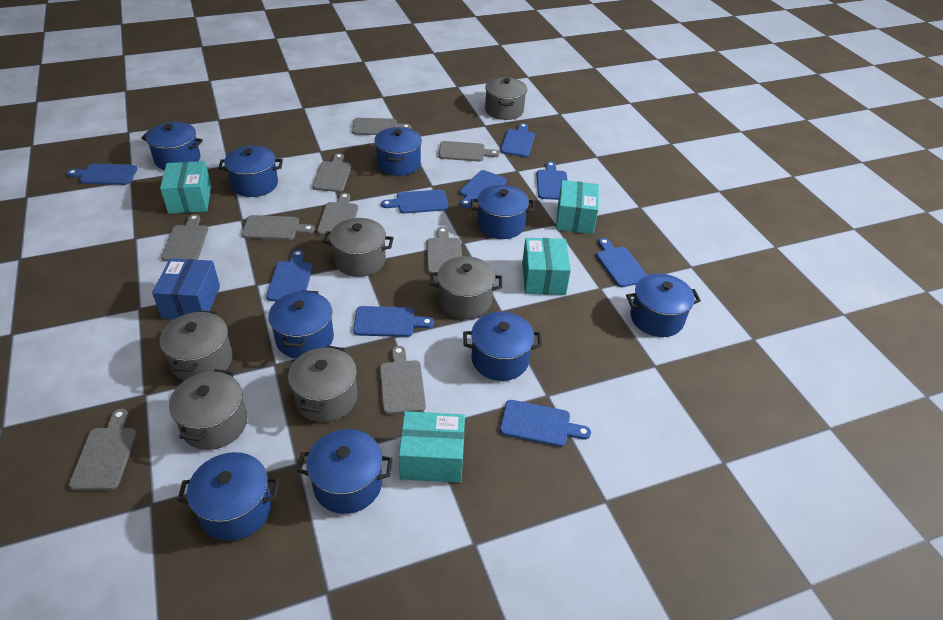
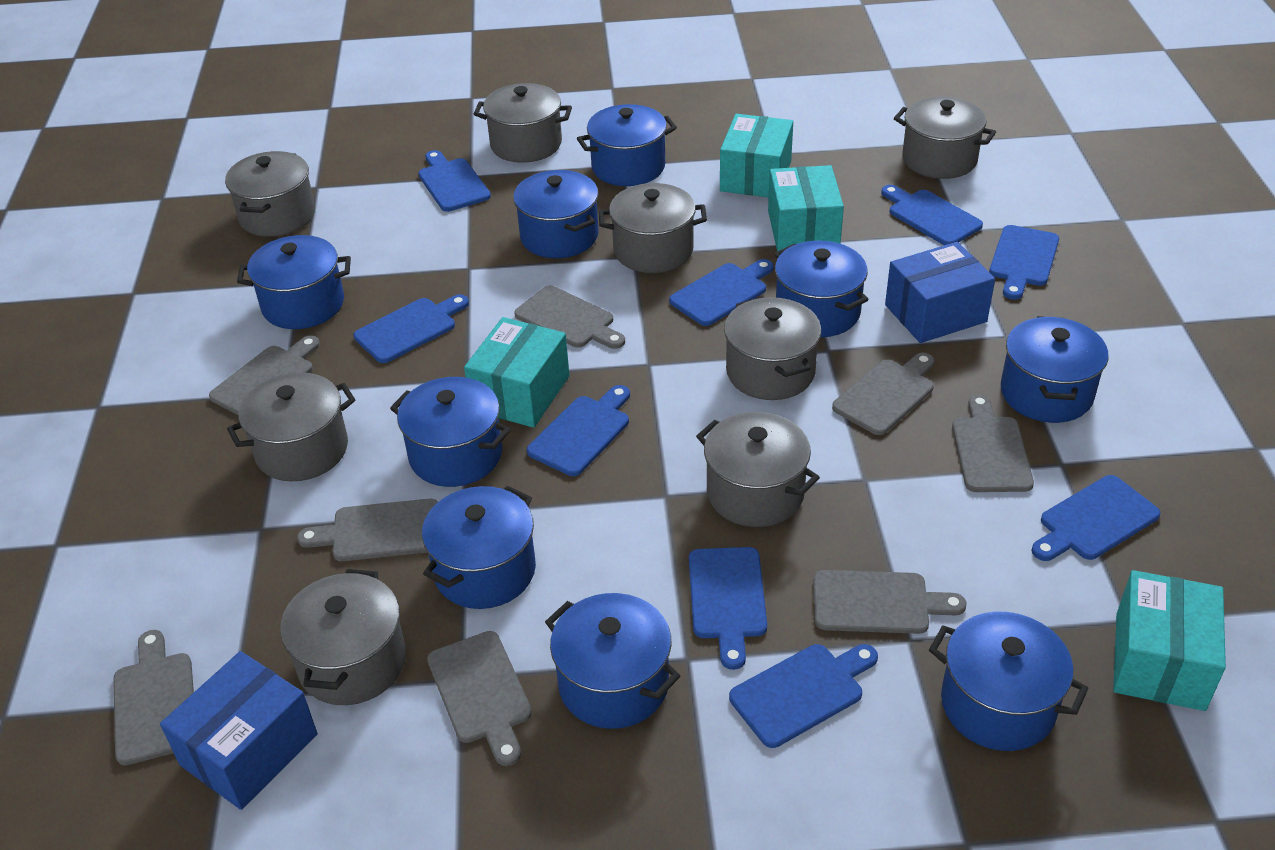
blue box: [152,258,220,319] = 1 -> [160,651,318,810] [885,242,995,343] = 2
grey cutting board: [69,409,137,491] [161,214,208,262] [242,215,315,240] [312,153,351,192] [317,193,358,236] [352,118,411,135] [380,346,426,415] [427,227,462,274] [439,141,499,161] = 9 -> [113,630,194,765] [209,335,320,415] [297,499,438,561] [427,631,532,766] [514,285,625,349] [813,570,967,634] [832,353,934,435] [952,394,1034,492] = 8
grey pot: [160,311,233,381] [169,369,247,450] [288,345,357,422] [323,218,394,277] [430,256,502,319] [485,77,527,120] = 6 -> [225,151,315,237] [227,372,356,482] [280,569,406,705] [474,83,572,163] [599,183,707,273] [696,412,820,527] [724,297,821,400] [894,97,996,179] = 8

